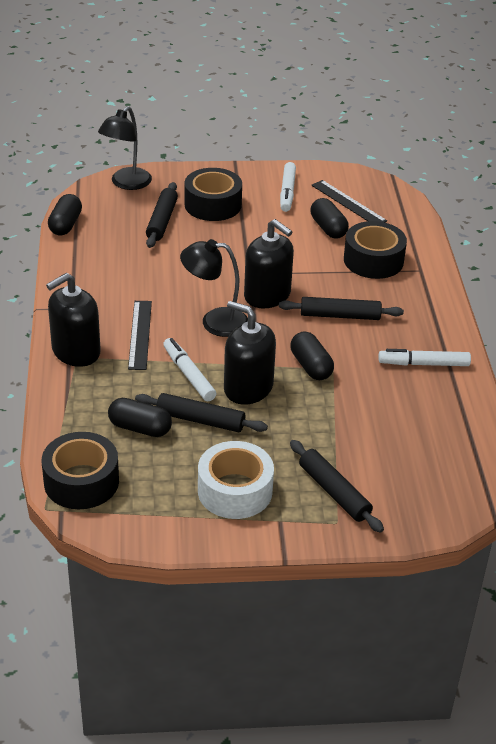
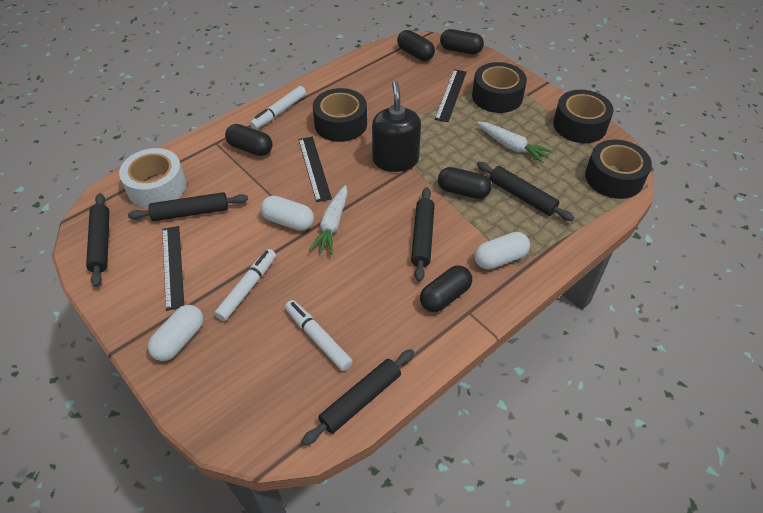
black capsule: [48,194,82,235] [108,398,172,437] [290,331,334,380] [311,198,349,239] = 4 -> [225,124,273,156] [397,30,435,61] [420,265,472,312] [438,167,492,199] [440,29,484,54] = 5
black lamp: [98,106,152,190] [180,239,248,337] = 2 -> none = 0
black rolling pin: [135,393,268,432] [146,182,178,248] [279,297,404,320] [290,440,384,533] = 4 -> [86,193,109,287] [128,192,248,221] [302,349,414,445] [411,187,435,282] [477,162,574,221] = 5
black ruler: [128,301,152,370] [311,180,387,222] = 2 -> [162,226,184,311] [298,137,332,202] [435,69,467,122] = 3
black soap dispenser: [46,273,101,367] [224,301,276,405] [244,219,294,308] = 3 -> [372,81,421,172] = 1
black tape: [42,432,119,509] [185,168,242,221] [344,221,407,279] = 3 -> [313,88,367,142] [472,62,527,113] [553,90,614,143] [585,140,652,199] = 4
white capsule: none = 0 -> [148,305,203,361] [261,196,314,231] [475,232,530,269] = 3
white carrot: none = 0 -> [309,185,348,255] [477,122,553,163] = 2

